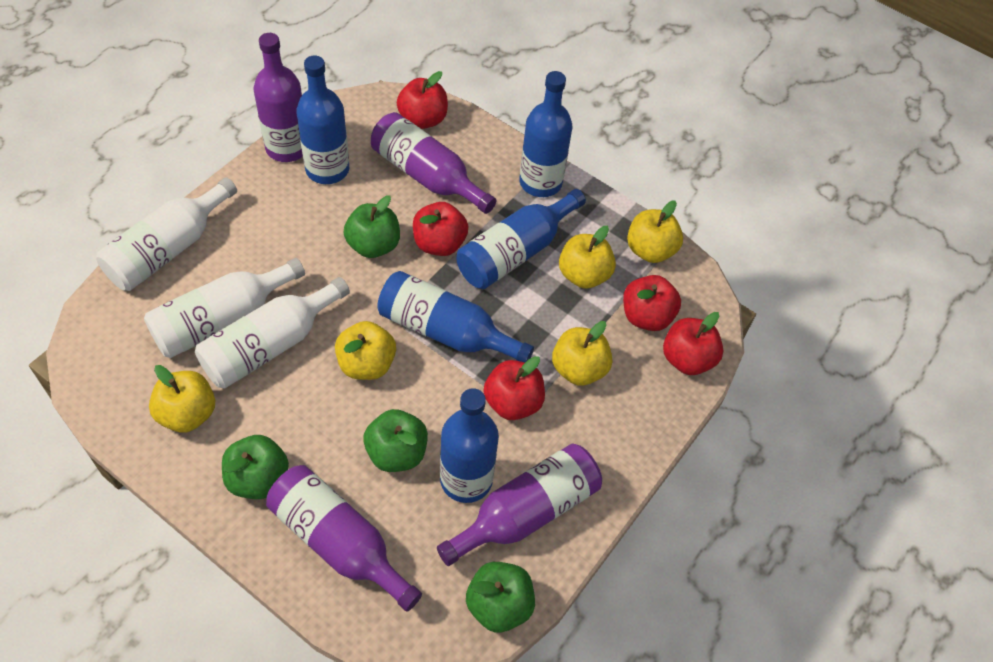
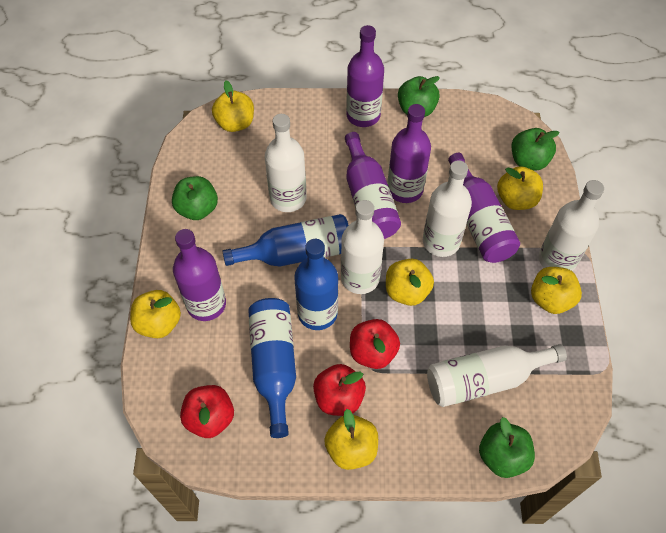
blue bottle: [296,56,349,184] [377,271,534,362] [440,388,499,503] [456,189,586,289] [519,71,572,197] = 5 -> [223,214,348,267] [248,298,296,438] [294,239,338,330] = 3
purple bottle: [254,33,303,162] [266,465,422,612] [371,112,496,214] [437,444,602,566] = 4 -> [173,229,226,321] [345,132,401,239] [346,25,384,127] [388,104,431,203] [448,153,520,263] = 5
red apple: [397,71,448,129] [413,202,468,256] [484,356,545,420] [623,275,681,331] [663,312,723,375] = 5 -> [180,385,234,438] [313,364,366,416] [350,319,400,369] = 3
white bottle: [96,177,237,291] [144,258,305,358] [195,277,350,389] = 3 -> [265,114,306,212] [341,200,384,294] [423,160,472,257] [427,344,567,407] [539,180,604,272] = 5
yellow apple: [149,365,215,433] [335,321,396,380] [552,321,612,386] [559,226,616,289] [627,200,683,263] = 5 -> [130,290,181,338] [212,80,254,132] [324,409,378,470] [386,259,434,306] [497,166,543,210] [531,267,582,314] = 6

